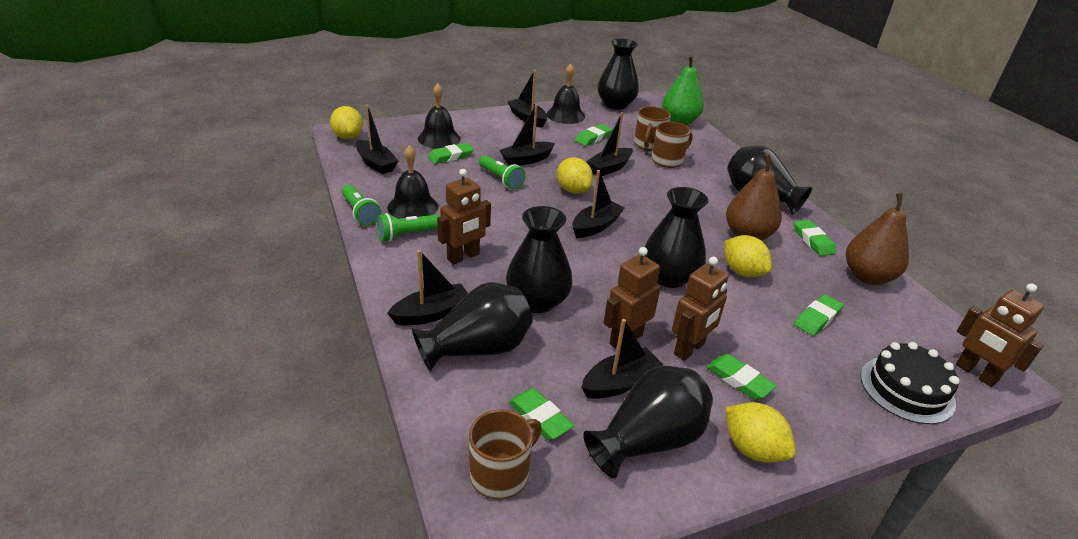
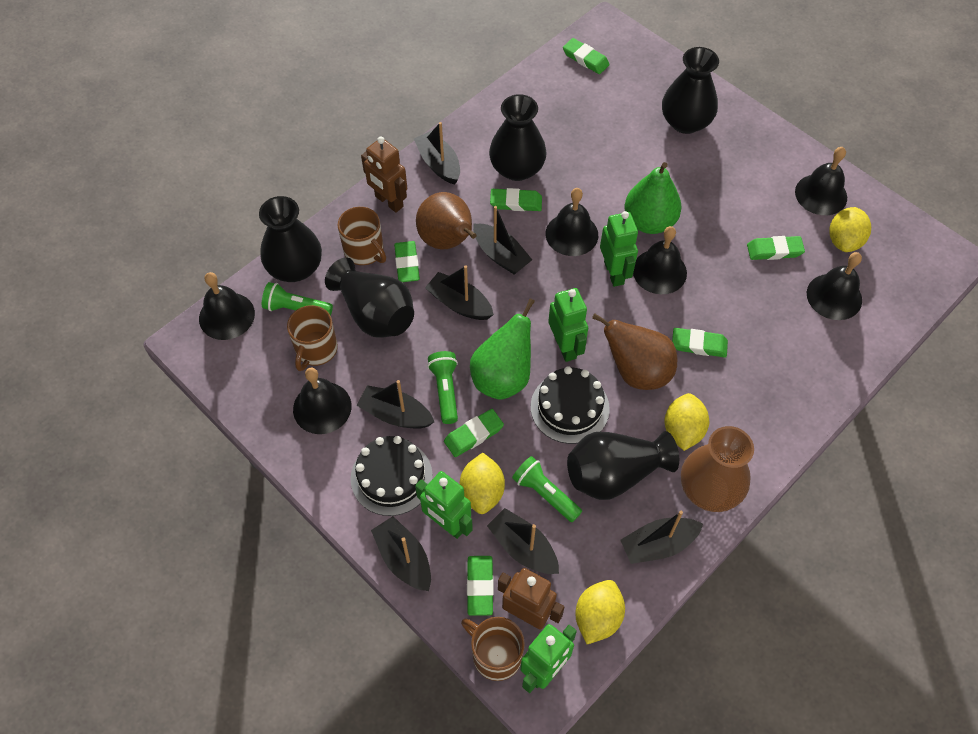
black bell: [388,145,438,219] [418,83,461,149] [547,64,585,124] = 3 -> [199,272,255,340] [293,368,352,434] [546,188,598,256] [633,226,687,294] [795,147,847,215] [807,252,862,320] = 6
black cake: [861,342,960,424] = 1 -> [351,436,433,516] [531,366,610,444] = 2
black vase: [412,282,533,372] [506,206,573,313] [583,366,713,478] [597,38,639,110] [645,187,708,288] [727,146,812,215] = 6 -> [259,196,322,282] [325,257,414,338] [489,94,547,181] [567,431,679,500] [662,47,719,134] = 5
brown robot: [437,169,491,265] [603,247,661,349] [672,257,729,361] [956,283,1044,387] = 4 -> [361,136,407,213] [498,568,565,630] = 2
brown vase: none = 0 -> [681,426,754,512] = 1
green eraser: [428,143,474,164] [508,388,574,440] [575,124,613,146] [706,354,776,400] [794,220,836,256] [794,295,844,336] = 6 -> [394,241,420,282] [444,409,504,457] [467,556,494,616] [490,188,542,211] [563,38,610,74] [672,328,728,357] [747,236,805,260] = 7
green pear: [662,55,704,125] = 1 -> [470,298,535,400] [625,162,682,234] = 2
green robot: none = 0 -> [415,471,473,539] [520,624,577,693] [548,288,588,362] [600,211,638,287] = 4

